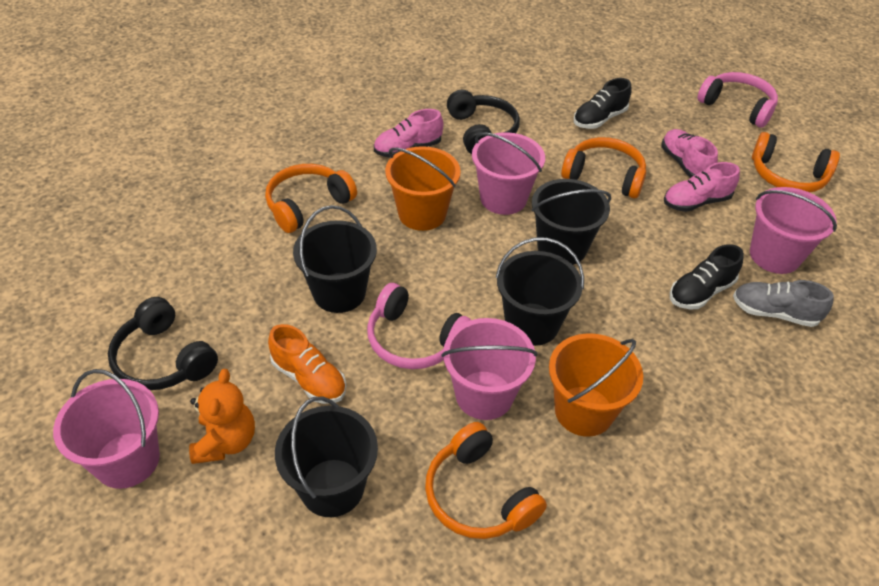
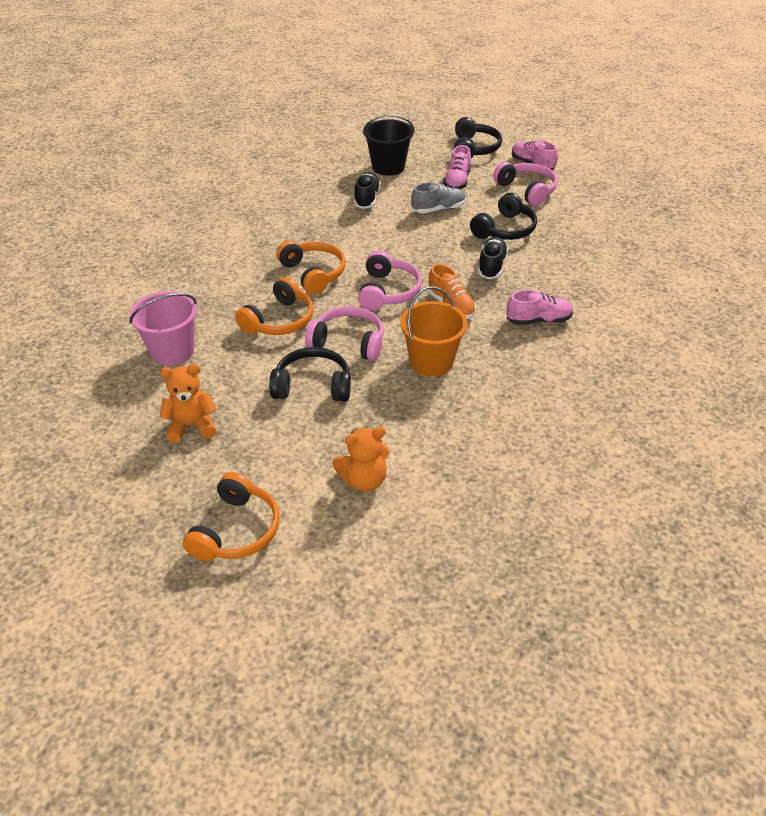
black bucket: [275,396,378,517] [293,205,377,313] [496,237,584,346] [531,179,611,265] = 4 -> [363,115,415,176] = 1
black headphones: [108,297,218,390] [447,90,520,154] = 2 -> [269,347,351,402] [454,117,502,158] [470,193,537,240] = 3
orange bucket: [385,146,461,231] [549,333,643,437] = 2 -> [400,286,468,377] = 1
orange headphones: [265,164,357,233] [425,422,547,539] [561,137,646,198] [752,132,840,192] = 4 -> [183,472,280,561] [235,277,313,335] [276,240,346,294] = 3
orange teddy bear: [189,369,255,464] = 1 -> [159,364,217,443] [332,427,390,492] = 2
pink bucket: [53,369,160,489] [441,318,537,420] [472,132,545,215] [750,187,837,274] = 4 -> [129,291,197,365] = 1
pink headphones: [367,283,471,369] [697,72,778,128] = 2 -> [305,306,384,361] [358,251,422,310] [493,162,558,206] = 3

